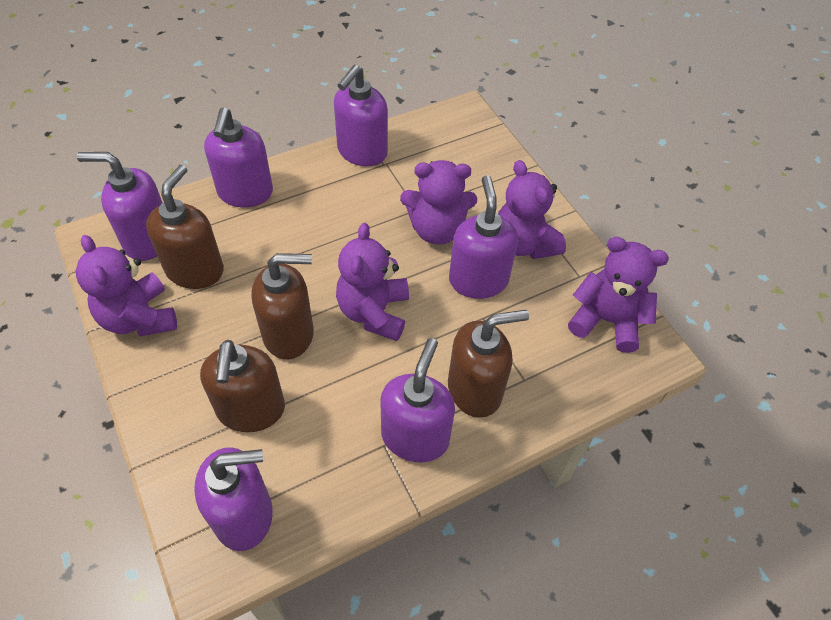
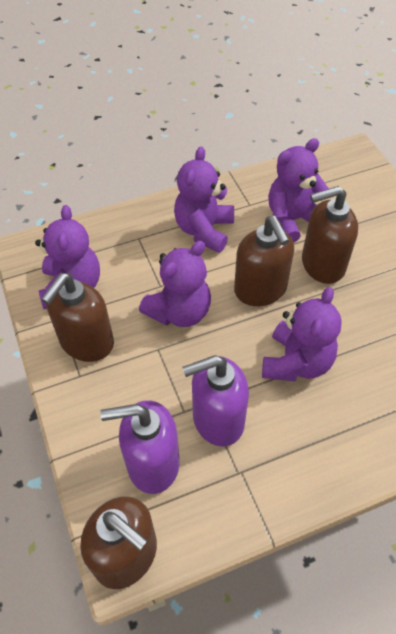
purple soap dispenser: [77,152,163,261] [194,447,273,551] [204,107,273,208] [334,65,388,166] [380,338,455,463] [449,175,518,299] = 6 -> [100,400,179,494] [182,355,249,447] = 2

